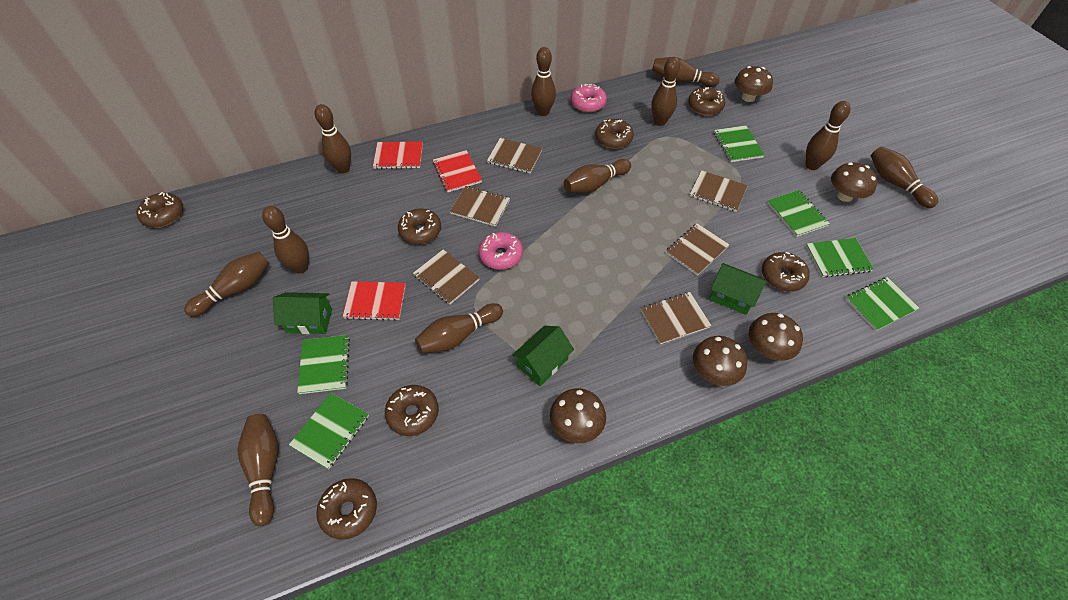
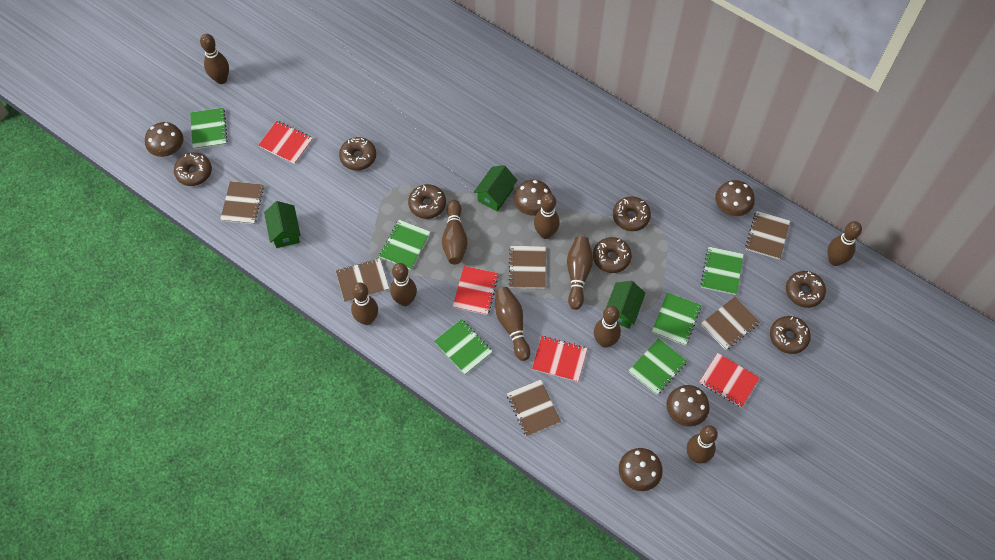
brown bowling pin: [184,252,269,317] [237,414,279,526] [262,206,309,274] [315,104,351,174] [415,303,503,353] [531,47,556,116] [564,159,631,193] [651,57,680,126] [652,57,720,87] [806,101,851,170] [871,146,938,208] = 11 -> [200,34,229,84] [351,283,378,325] [390,263,417,306] [442,200,468,265] [495,287,530,361] [534,193,560,239] [567,236,593,310] [594,306,621,348] [687,425,718,463] [827,221,862,266] = 10
pink donut: [479,232,523,270] [571,84,607,112] = 2 -> none = 0
red notebook: [343,281,406,321] [373,141,423,169] [433,150,482,192] = 3 -> [258,121,313,164] [453,266,499,315] [532,336,588,382] [699,353,760,408] = 4

